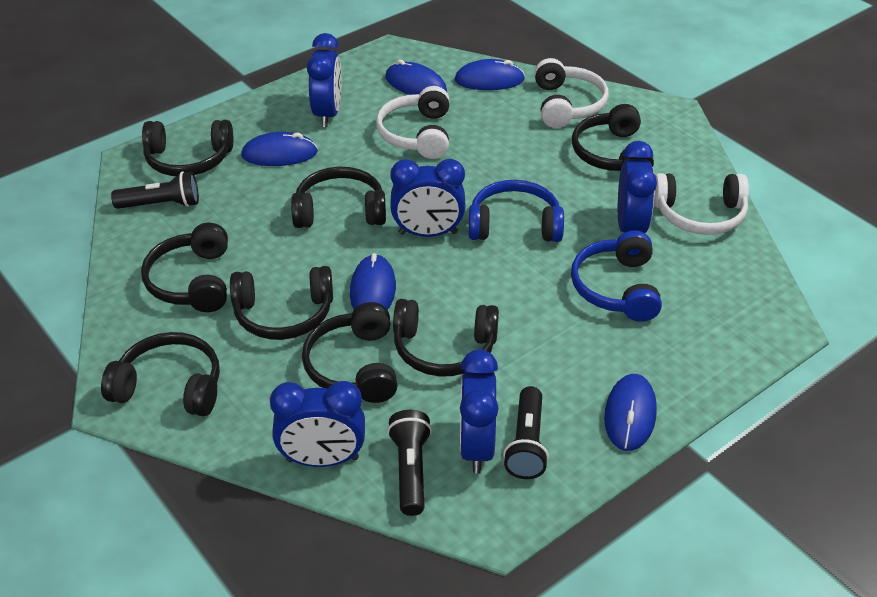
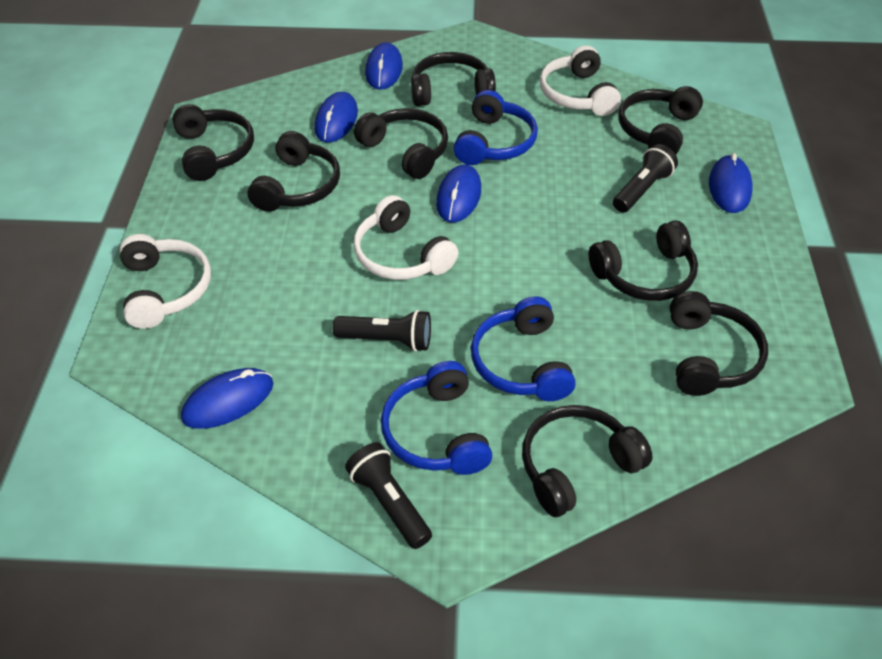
blue clock: [270,381,365,467] [307,33,342,127] [390,159,466,237] [460,349,498,473] [618,141,657,233] = 5 -> none = 0
blue headphones: [469,180,564,242] [571,230,662,322] = 2 -> [381,361,492,475] [454,90,538,165] [471,296,576,401] = 3

